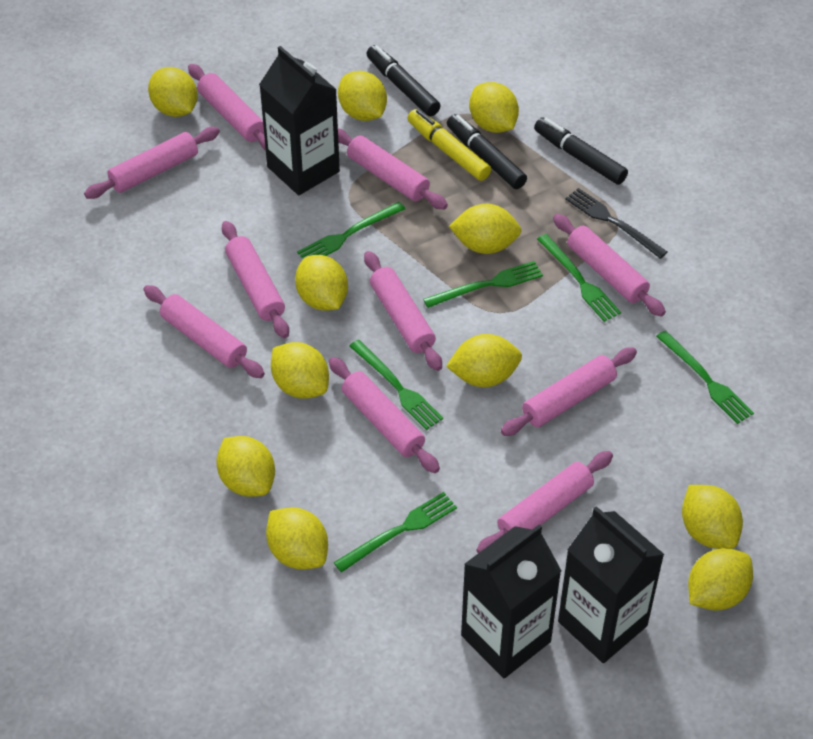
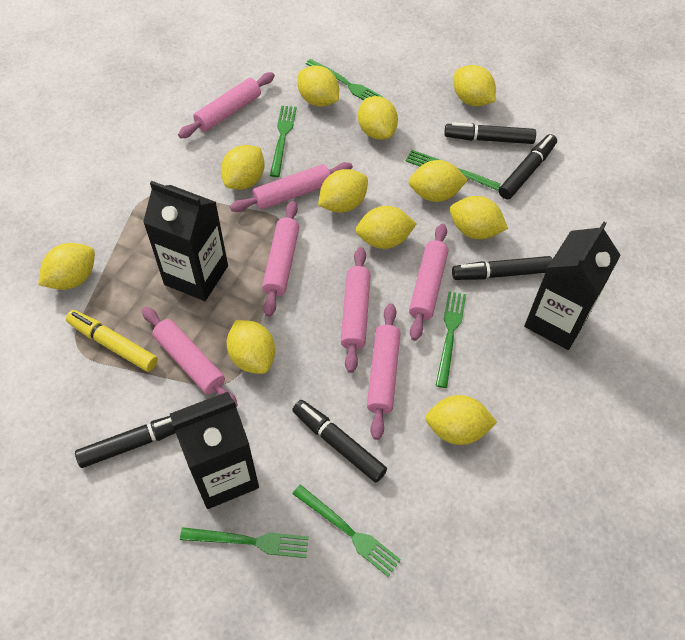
black fork: [565,188,667,259] = 1 -> none = 0
black marker: [366,45,440,116] [447,114,527,189] [534,118,628,185] = 3 -> [75,416,176,468] [292,400,387,483] [444,122,536,144] [452,256,552,280] [499,134,557,199] = 5
pink rolling pin: [84,127,220,199] [143,285,265,378] [188,64,266,151] [222,221,289,338] [329,357,440,473] [338,129,448,210] [364,251,442,371] [476,451,613,553] [501,347,637,436] [553,214,666,317] = 10 -> [142,307,238,407] [178,72,275,138] [230,162,353,212] [262,201,299,317] [340,247,371,373] [367,303,400,440] [409,224,448,341] = 7

